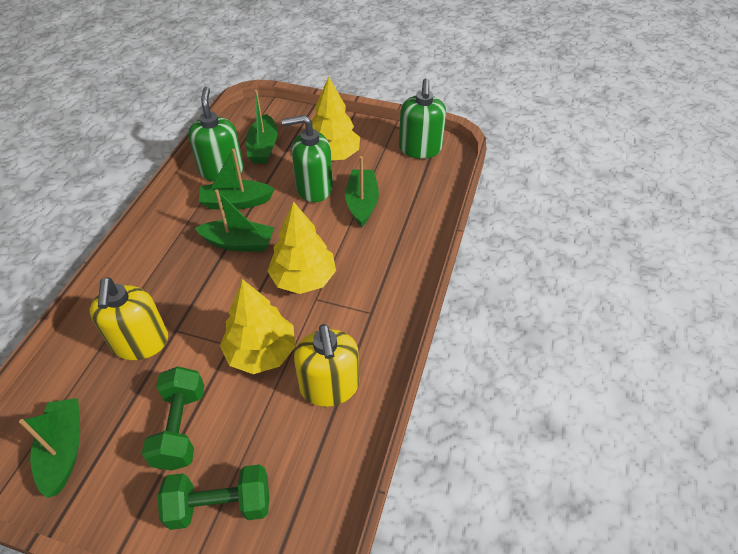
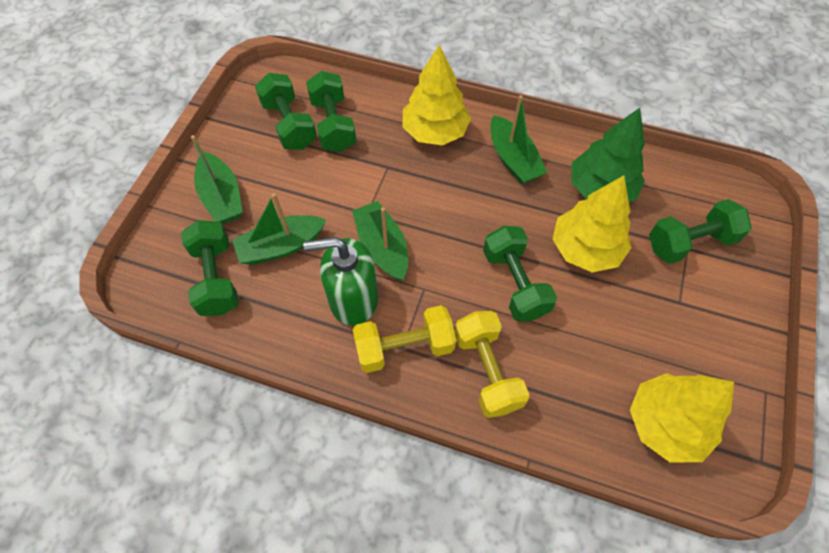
green boat: [19,398,80,498] [195,189,274,251] [199,149,275,210] [246,90,278,164] [345,156,379,227] = 5 -> [191,135,243,224] [232,193,326,265] [352,201,408,281] [490,95,547,184] = 4
green dumbbell: [142,366,204,471] [158,464,269,530] = 2 -> [181,220,239,316] [255,73,317,150] [306,71,356,152] [483,226,557,322] [649,199,752,264] = 5
green soap dispenser: [188,87,244,181] [282,115,333,202] [399,78,446,159] = 3 -> [303,237,378,326] = 1
green tree: none = 0 -> [571,108,645,202] = 1
yellow dumbbell: none = 0 -> [353,305,456,373] [454,311,530,418] = 2
yellow soap dispenser: [90,277,168,360] [294,324,359,407] = 2 -> none = 0

